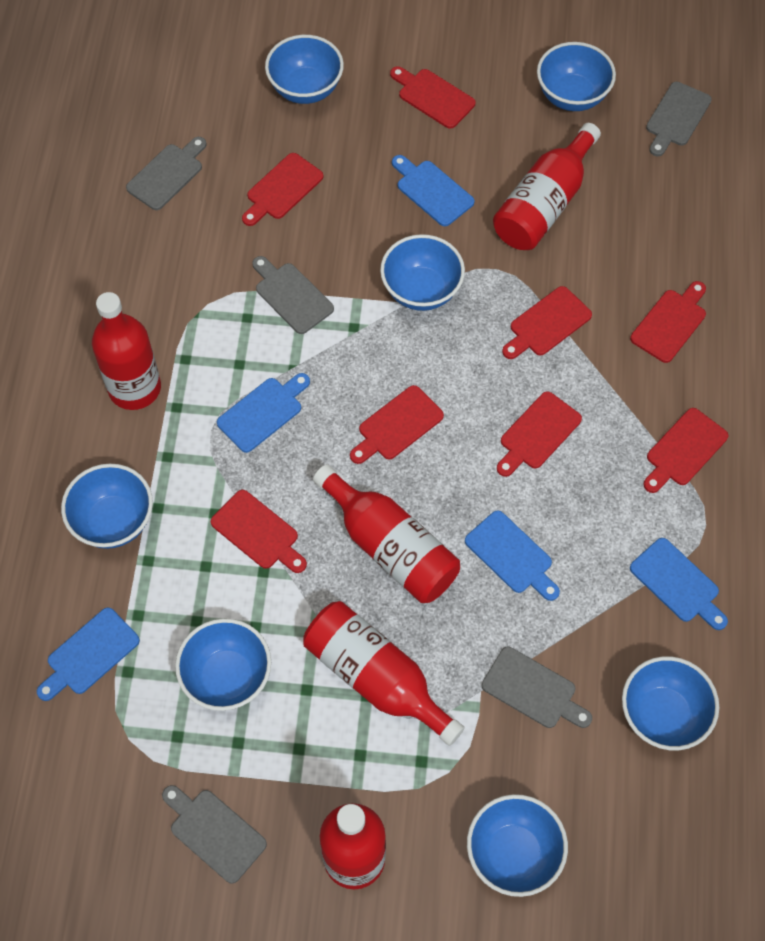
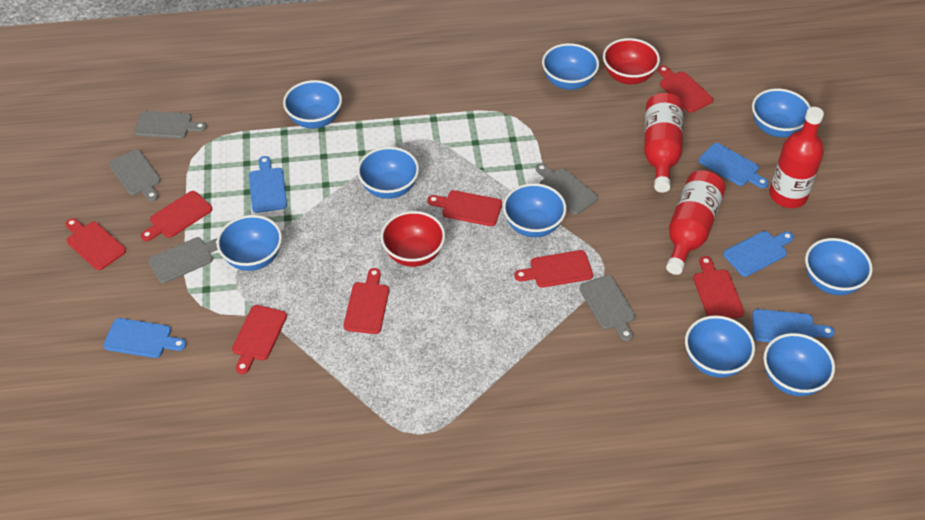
blue bowl: [61,463,153,549] [175,618,271,711] [265,35,344,104] [380,234,465,311] [467,794,568,897] [537,42,616,111] [622,656,719,750] = 7 -> [217,215,282,271] [283,80,342,129] [357,147,419,199] [503,183,567,237] [542,43,599,90] [685,315,755,378] [752,89,811,137] [763,333,835,396] [805,238,873,295] = 9
red bottle: [92,292,161,410] [303,601,465,746] [313,464,460,603] [320,803,386,889] [493,123,601,250] = 5 -> [644,93,683,193] [666,170,726,275] [769,107,824,208] = 3
red bowl: none = 0 -> [381,211,445,267] [603,38,660,85] = 2

